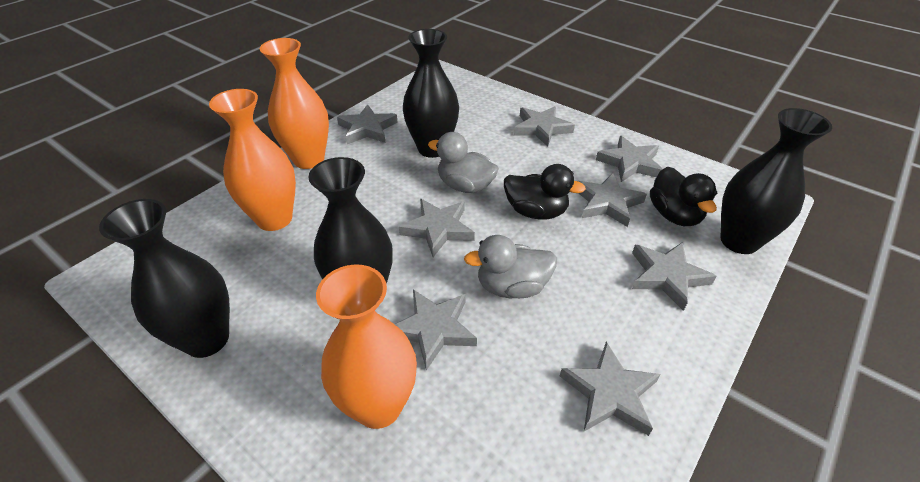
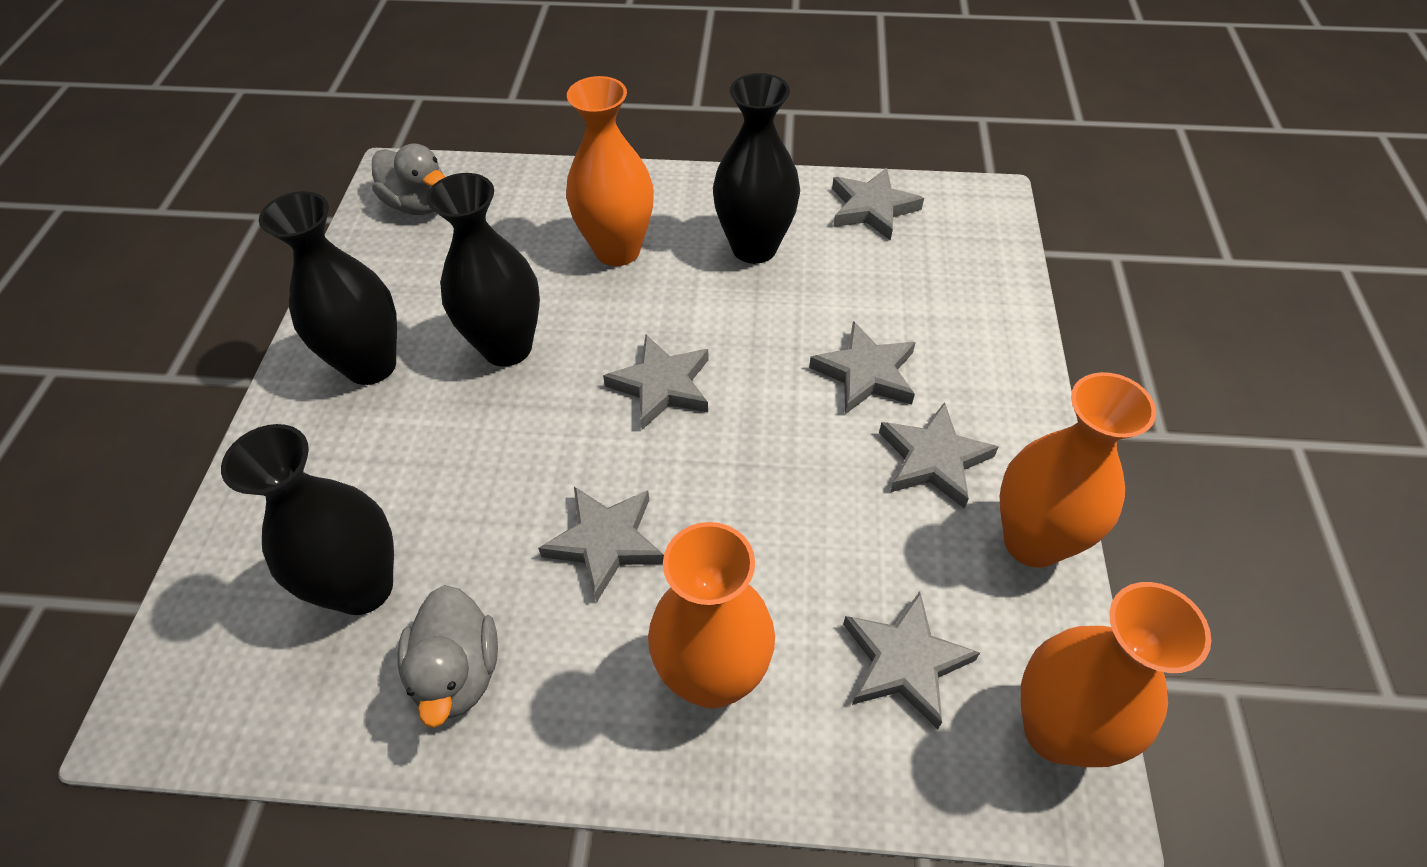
black duck: [504,164,586,220] [650,167,717,226] = 2 -> none = 0
grey star: [337,104,398,144] [395,290,477,370] [399,199,475,257] [514,106,575,147] [560,342,661,436] [578,173,647,227] [596,136,662,182] [632,242,717,311] = 8 -> [538,487,664,602] [603,335,709,430] [809,321,916,414] [832,168,924,241] [843,591,980,729] [879,402,998,509] = 6
orange vase: [209,89,296,231] [260,38,329,169] [316,264,417,429] = 3 -> [566,76,654,266] [648,522,775,709] [1000,372,1156,568] [1021,582,1211,767] = 4

